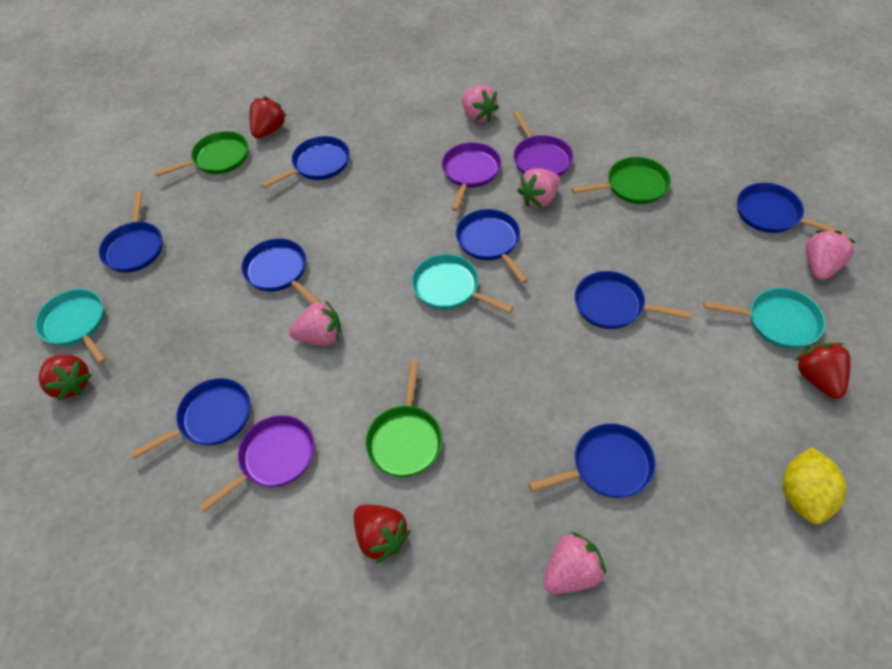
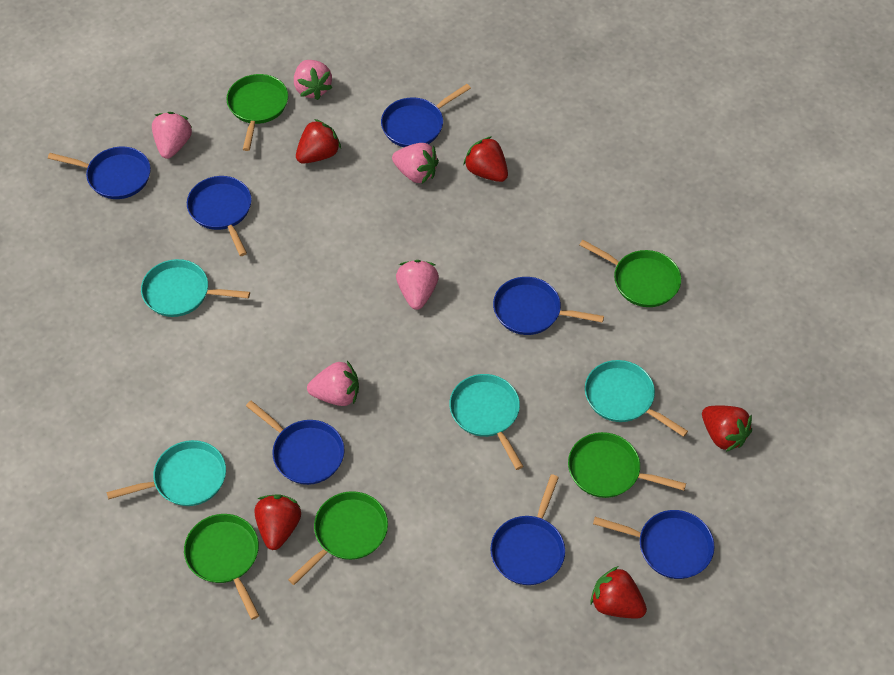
blue pan: [99,190,162,273] [130,378,251,459] [241,238,321,304] [261,136,350,188] [456,209,528,283] [528,423,656,498] [575,271,692,329] [737,183,846,235] = 8 -> [48,147,151,199] [187,176,252,256] [246,401,344,485] [381,84,471,147] [490,474,565,585] [493,277,604,335] [593,510,715,579] = 7
green pan: [155,131,248,177] [365,361,442,477] [571,157,671,204] = 3 -> [184,514,259,620] [226,74,288,151] [288,491,388,585] [568,432,686,498] [579,240,681,307] = 5
purple pan: [199,415,315,512] [442,142,501,211] [513,110,573,176] = 3 -> none = 0
red strawberry: [39,354,92,401] [249,96,287,139] [354,505,410,563] [795,343,851,399] = 4 -> [254,494,301,550] [296,119,341,164] [463,136,508,182] [590,566,647,618] [702,405,752,452] = 5
turquoise pan: [35,289,106,364] [412,254,514,313] [703,288,825,349] = 3 -> [107,440,226,506] [141,259,250,317] [449,374,523,470] [585,360,688,437] = 4
yellow lemon: [783,447,846,524] = 1 -> none = 0

